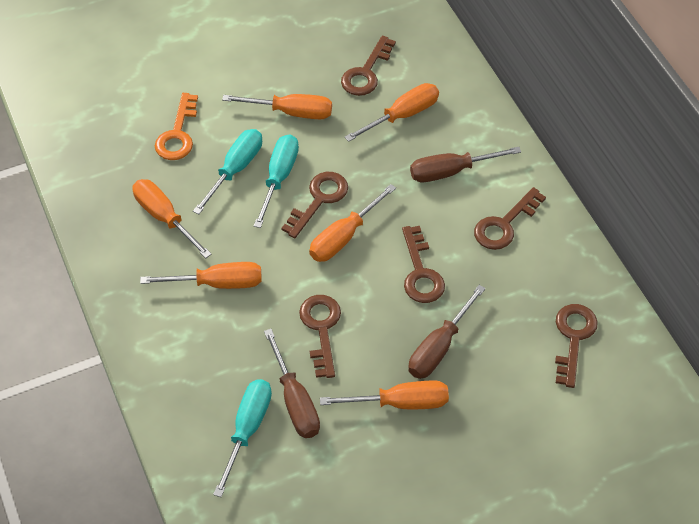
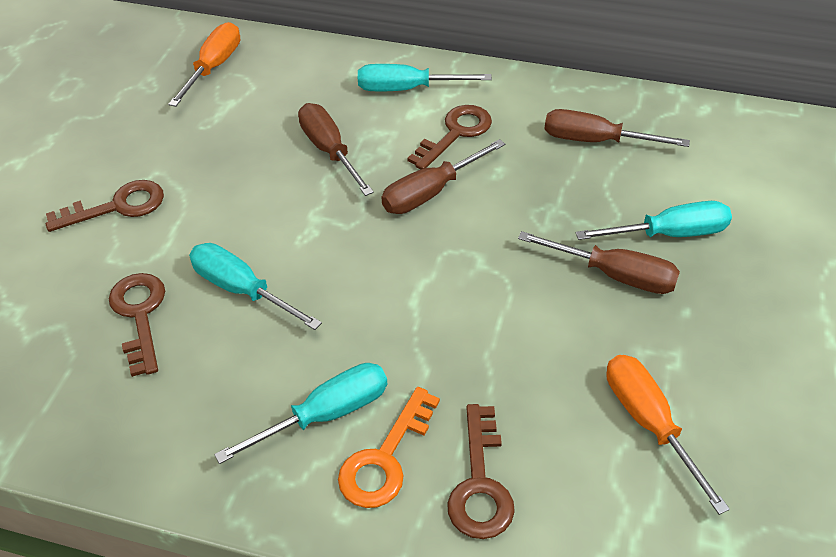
brown key: [281,172,348,238] [299,295,341,378] [341,36,396,96] [402,226,445,303] [474,187,546,250] [555,304,598,388] = 6 -> [46,180,164,232] [109,273,165,377] [407,105,492,170] [447,404,515,539] = 4
brown screwdriver: [264,329,320,438] [408,285,486,379] [410,147,521,182] = 3 -> [298,103,374,196] [381,139,505,214] [518,231,680,294] [544,109,690,147] = 4
orange screwdriver: [133,179,212,258] [140,262,262,289] [222,94,332,119] [309,184,396,262] [320,381,449,409] [345,83,439,142] = 6 -> [168,22,240,107] [607,355,730,515] = 2
turquoise screwdriver: [193,129,262,214] [213,379,272,497] [254,134,299,228] = 3 -> [189,243,322,330] [214,363,387,464] [358,64,492,91] [576,201,732,240] = 4

